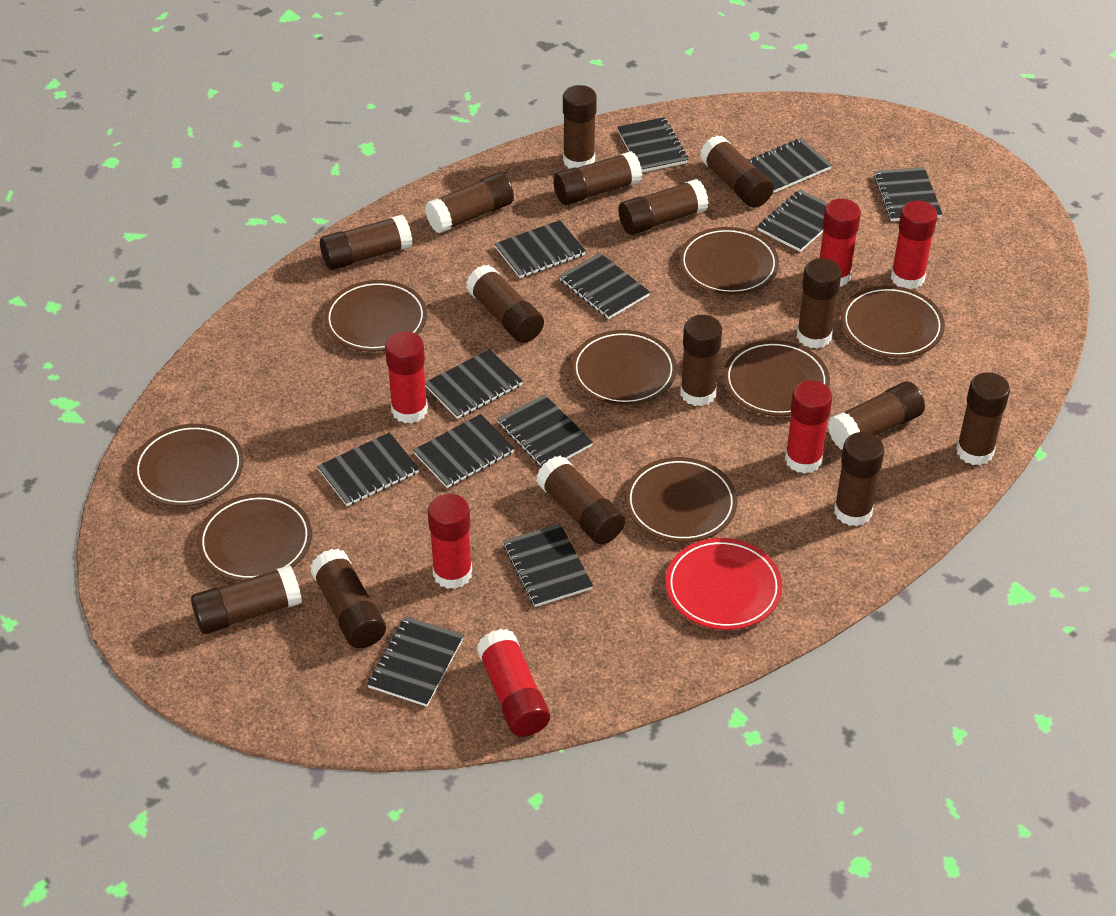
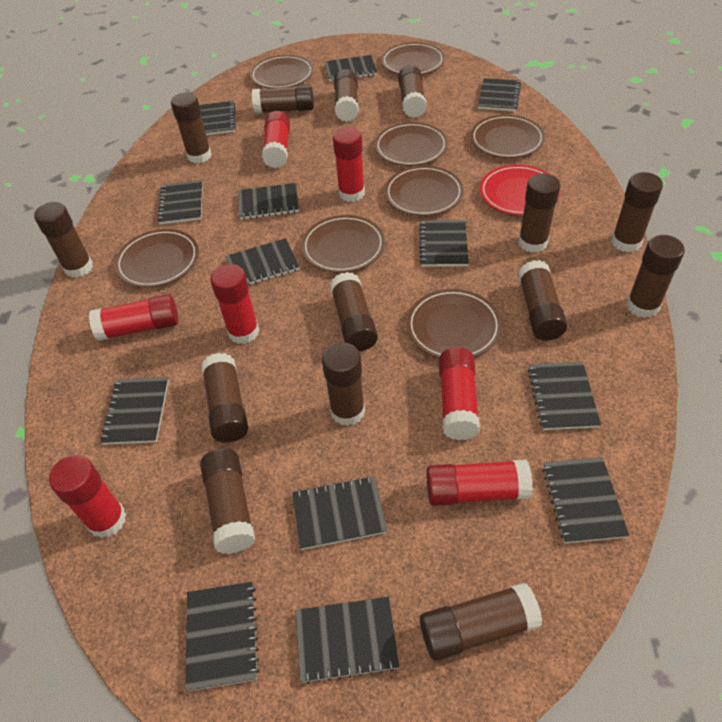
black notebook: [317,432,419,506] [367,616,464,707] [413,414,515,488] [425,349,523,419] [495,220,586,278] [498,394,593,468] [503,523,593,607] [559,253,650,319] [617,117,688,172] [747,138,832,193] [757,190,828,252] [873,167,943,221] = 12 -> [100,377,169,445] [157,180,203,224] [185,582,259,691] [199,101,236,135] [226,238,299,285] [238,183,299,220] [292,476,387,550] [295,597,399,684] [324,55,377,82] [419,220,468,267] [478,78,521,111] [528,362,601,430] [542,457,629,543] = 13
brown glue stick: [191,565,302,634] [310,549,386,648] [320,214,413,270] [425,173,514,234] [466,265,544,343] [536,455,625,545] [553,151,642,205] [563,85,597,169] [618,179,708,235] [680,315,722,406] [700,135,774,208] [797,258,842,349] [828,382,925,450] [834,432,884,526] [956,372,1010,465] = 15 -> [34,202,93,278] [171,93,212,163] [200,448,255,554] [201,353,248,443] [252,84,314,114] [322,342,365,426] [330,272,378,351] [334,69,359,122] [398,65,427,118] [420,583,542,661] [518,173,560,253] [518,260,567,341] [611,172,663,252] [627,235,685,318] = 14
red glue stick: [385,331,428,423] [428,494,472,589] [477,629,550,737] [785,380,832,474] [820,199,861,287] [891,201,937,289] = 6 -> [49,455,126,538] [89,294,178,341] [210,264,259,344] [262,111,290,168] [333,127,365,202] [426,459,533,506] [439,347,480,440] = 7

